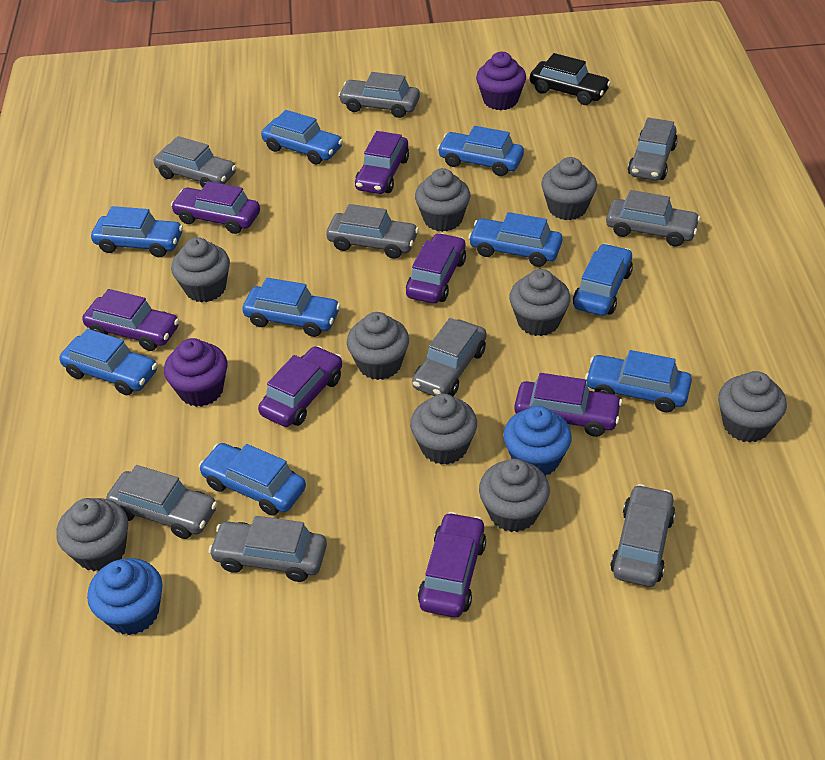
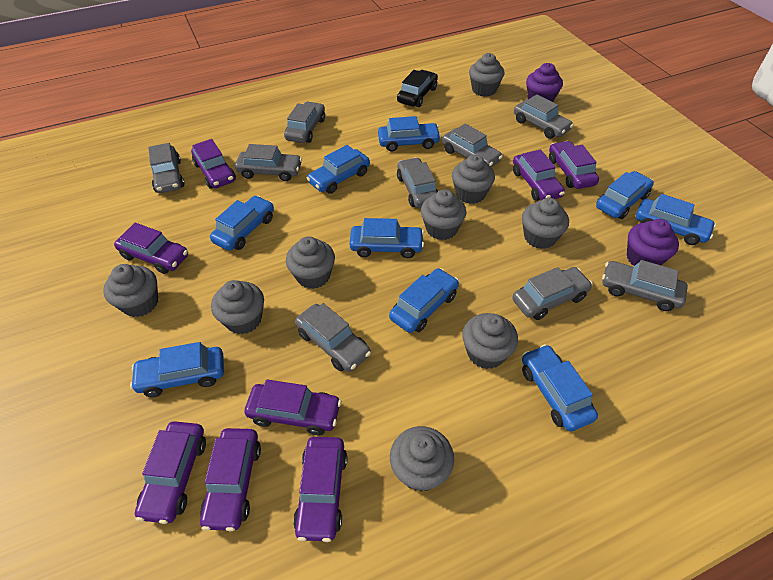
blue cupcake: [87,558,163,635] [503,406,572,476] = 2 -> none = 0
purple car: [82,289,179,351] [171,181,260,234] [258,346,342,427] [355,131,409,194] [406,233,466,303] [418,512,486,617] [514,373,622,437] = 7 -> [114,223,188,274] [135,421,206,524] [191,139,236,189] [200,428,261,531] [244,379,341,435] [293,437,347,542] [513,149,565,201] [549,141,599,189] = 8

